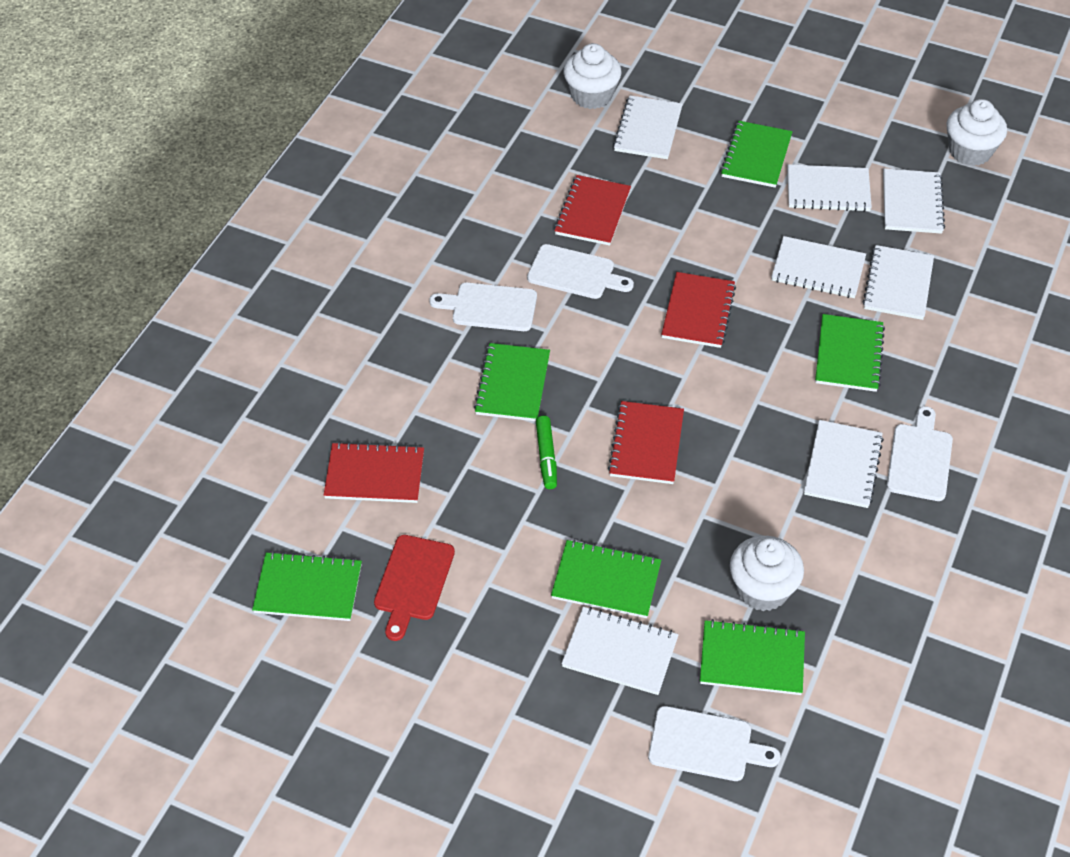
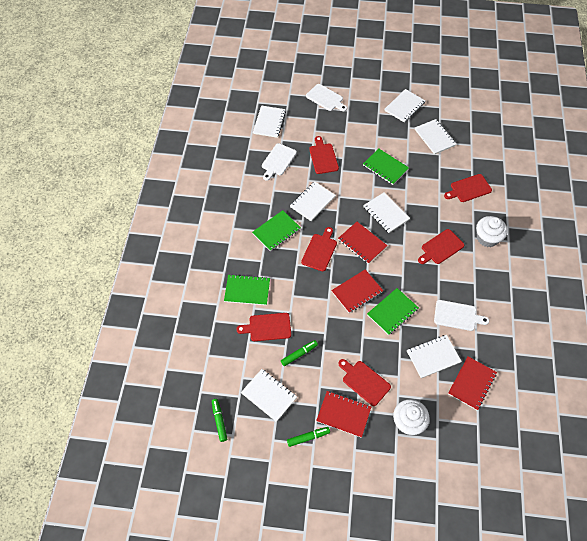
green marker: [536,416,557,489] = 1 -> [212,399,227,442] [281,340,318,366] [287,427,330,447] = 3
green notebook: [252,551,362,621] [474,343,550,421] [551,540,661,618] [700,619,805,695] [720,121,792,188] [815,314,885,392] = 6 -> [224,274,270,305] [252,210,301,251] [363,148,409,185] [367,288,419,335] = 4
red cutting board: [374,535,455,641] = 1 -> [236,313,291,341] [301,227,337,271] [309,136,339,174] [339,359,391,406] [418,229,464,264] [444,174,492,202] = 6
white cupcake: [563,43,622,109] [730,536,804,611] [947,99,1007,166] = 3 -> [393,399,430,435] [476,216,508,247] = 2
white cutting board: [430,283,537,331] [527,244,634,299] [648,706,781,781] [886,407,953,501] = 4 -> [262,143,297,181] [306,84,347,111] [434,300,489,331] = 3

